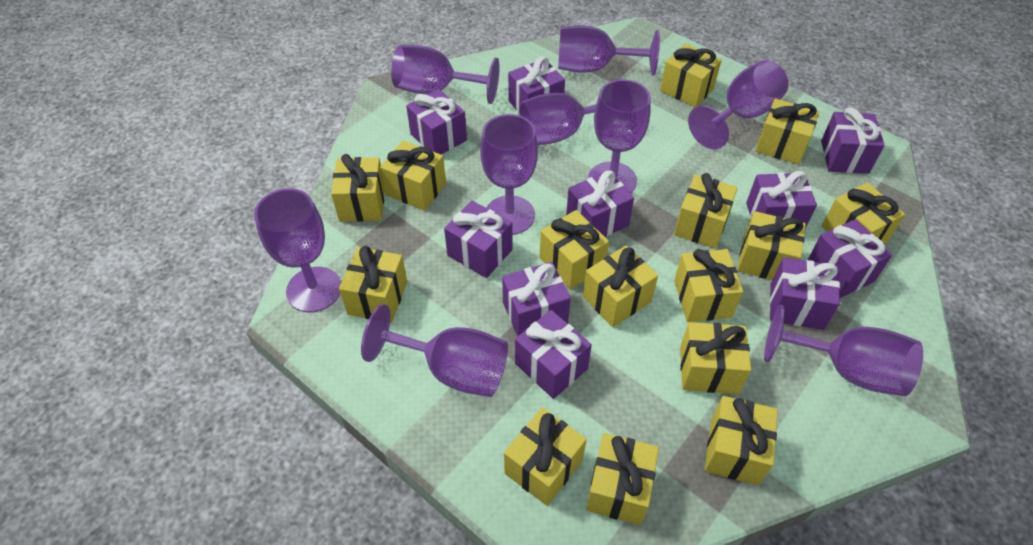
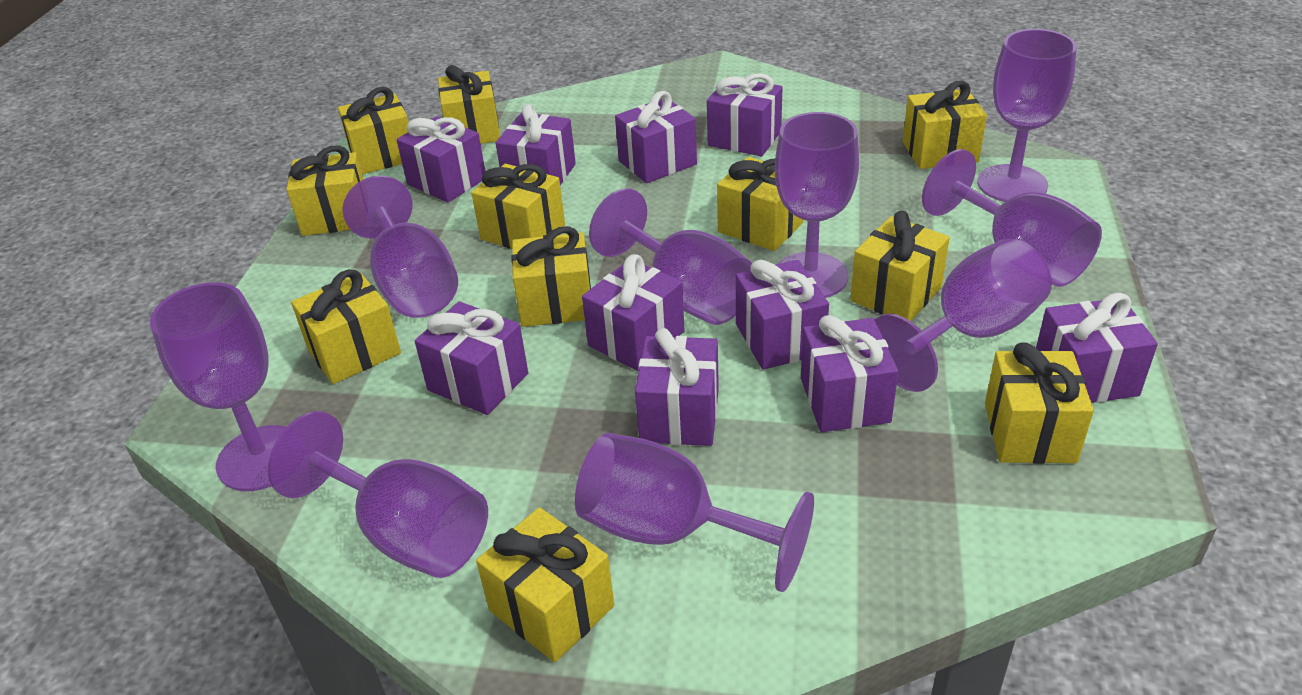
yellow gift: [331,154,385,222] [339,246,407,323] [380,141,446,211] [504,408,587,506] [540,210,609,290] [583,246,658,327] [586,433,659,525] [660,43,722,107] [674,173,738,248] [674,249,743,322] [680,322,751,394] [705,396,778,485] [737,211,806,280] [755,98,820,165] [822,182,905,244] = 15 -> [286,146,364,236] [291,269,401,384] [338,87,409,174] [438,65,500,144] [471,164,565,249] [476,507,614,662] [511,226,591,327] [717,157,804,251] [850,211,950,321] [903,81,987,169] [985,342,1094,464] = 11

